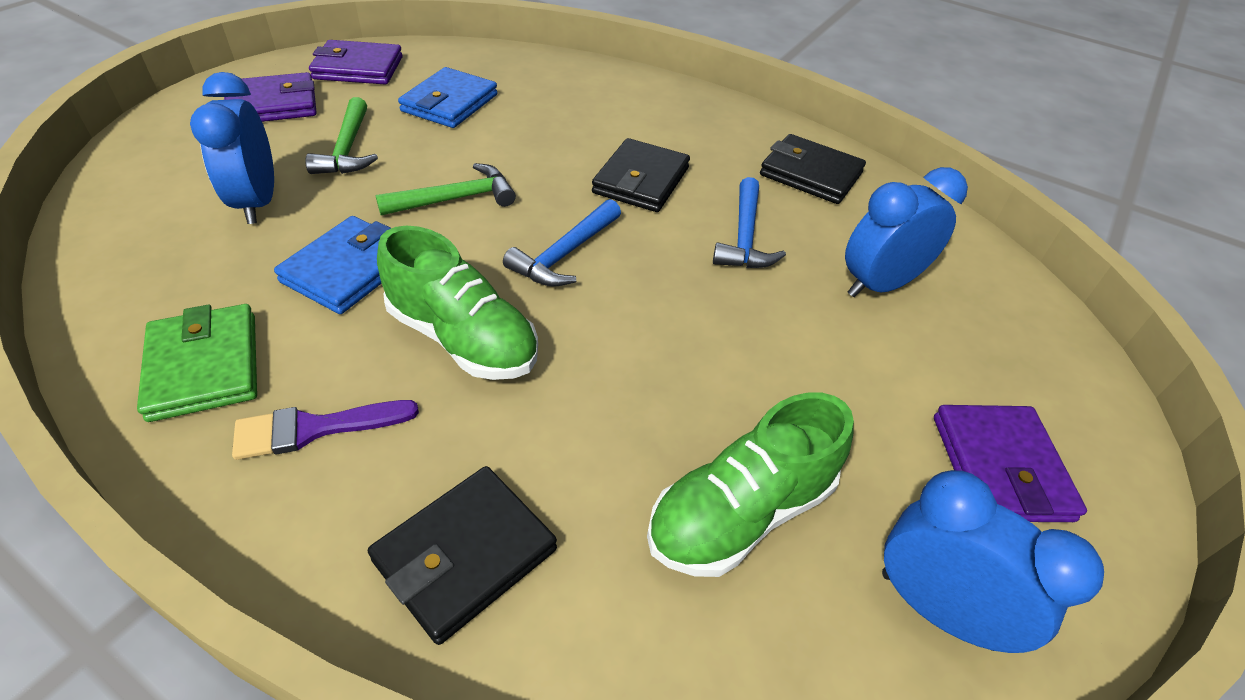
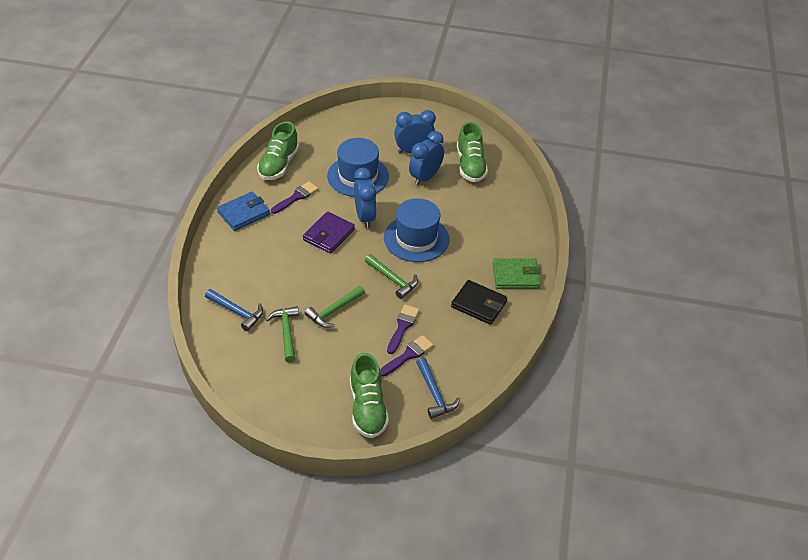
black wallet: [368,466,557,645] [592,138,690,212] [760,134,866,204] = 3 -> [451,280,507,325] = 1
blue hat: none = 0 -> [327,138,389,197] [384,198,449,262] = 2
blue wallet: [274,216,391,314] [398,67,498,128] = 2 -> [217,192,270,231] = 1
green hammer: [305,97,378,174] [375,163,516,215] = 2 -> [266,306,299,362] [305,285,365,328] [365,254,418,299] = 3
green shoe: [377,226,538,380] [647,392,854,577] = 2 -> [257,121,299,180] [350,353,389,438] [457,122,488,182] = 3
purple brush: [232,400,419,460] = 1 -> [271,181,318,214] [380,335,434,377] [387,305,420,354] = 3
purple wallet: [224,72,316,122] [309,40,403,85] [934,405,1087,522] = 3 -> [303,212,355,254] = 1

